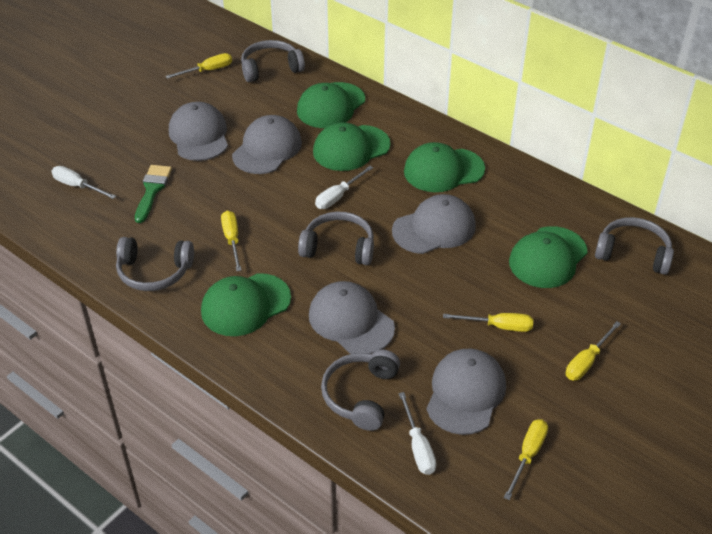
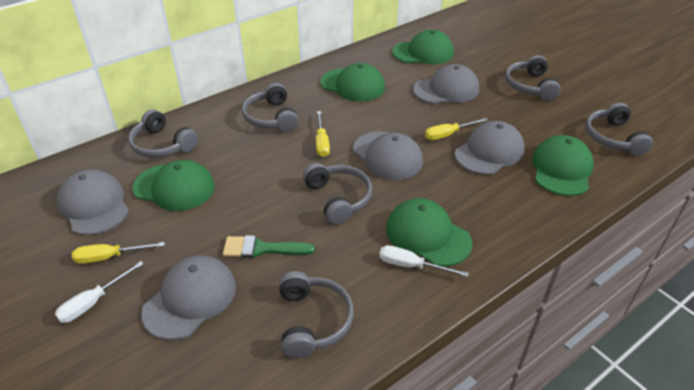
grey headphones: [116,237,194,291] [241,40,305,82] [298,212,374,265] [321,349,400,431] [595,217,674,275] = 5 -> [128,109,198,158] [242,83,299,132] [279,271,354,358] [303,163,372,224] [505,55,561,100] [586,102,653,156] = 6
white screwdriver: [51,166,116,199] [315,166,373,209] [399,392,436,475] = 3 -> [55,261,144,323] [379,245,469,277] = 2
yellow screwdriver: [166,53,232,79] [221,211,242,271] [443,313,533,332] [504,419,548,500] [566,321,621,380] = 5 -> [72,242,165,264] [316,111,330,157] [425,118,488,140] = 3

